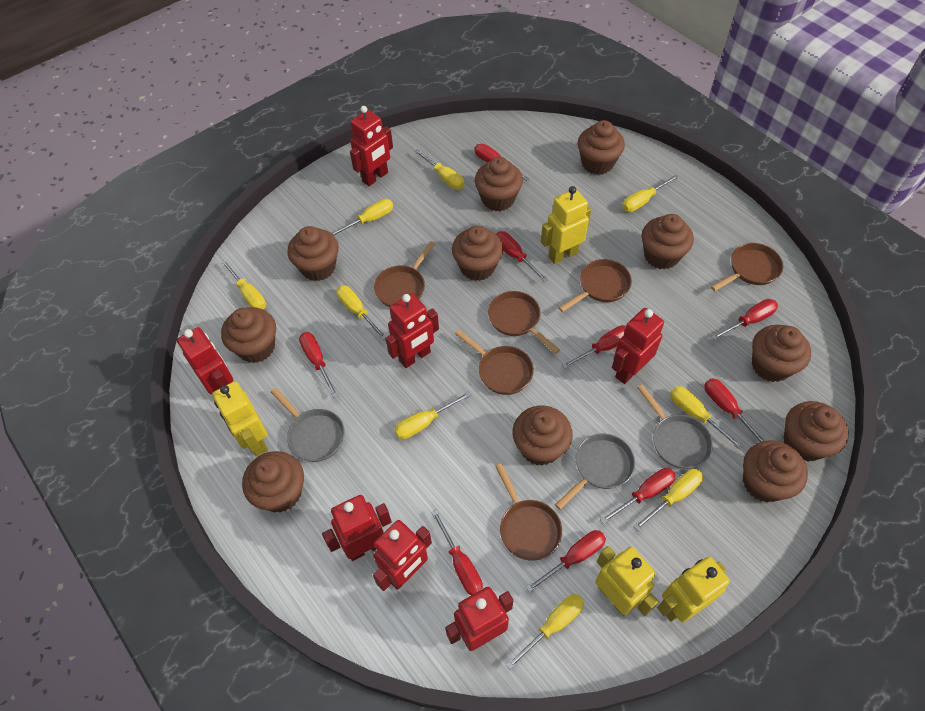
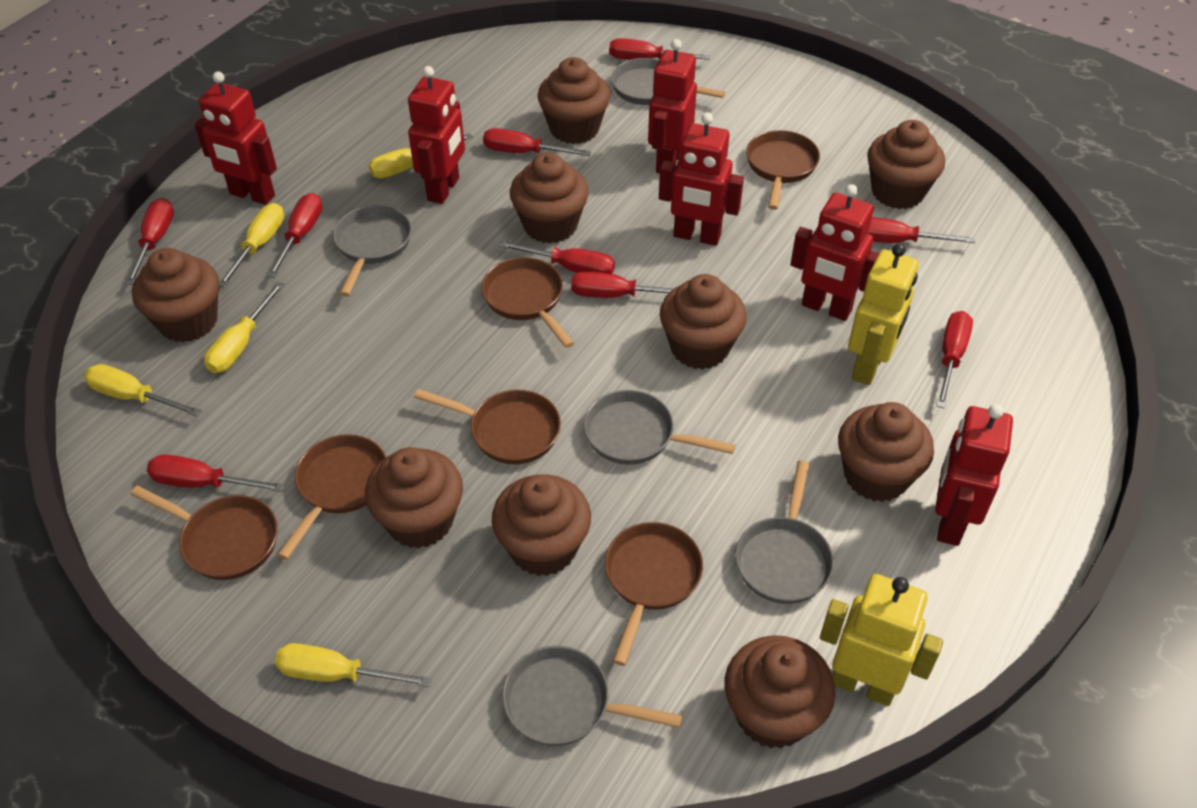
brown cupcake: [221,307,276,363] [242,451,304,513] [287,226,339,281] [452,226,503,281] [475,157,523,211] [512,406,573,465] [578,120,625,175] [642,214,694,269] [743,440,808,502] [752,325,811,382] [784,401,849,462] = 11 -> [132,248,219,342] [365,447,463,549] [491,474,591,576] [510,153,589,244] [538,57,610,144] [660,274,747,370] [725,635,835,749] [838,402,934,502] [867,120,945,209] = 9
grey pan: [271,388,345,462] [555,434,635,510] [638,385,713,469] = 3 -> [333,205,412,297] [502,646,683,746] [584,390,735,465] [611,58,725,105] [735,461,834,604] = 5
red robot: [177,327,233,394] [322,495,392,561] [350,106,393,186] [373,520,432,591] [385,293,439,368] [445,587,513,651] [612,308,664,384] = 7 -> [195,71,277,205] [408,66,465,204] [648,39,697,174] [659,112,744,246] [790,184,879,321] [935,404,1013,546] = 6
yellow robot: [212,381,268,456] [541,186,591,264] [595,546,659,616] [657,557,730,622] = 4 -> [820,574,943,706] [848,244,919,385] = 2
yellow screwdriver: [221,260,266,310] [331,199,393,236] [336,285,386,340] [394,391,471,439] [414,149,465,190] [506,594,584,670] [622,174,678,212] [634,469,703,531] [670,386,743,450] = 9 -> [84,364,201,417] [204,282,284,373] [219,203,284,287] [275,643,431,687] [369,133,473,179] = 5

